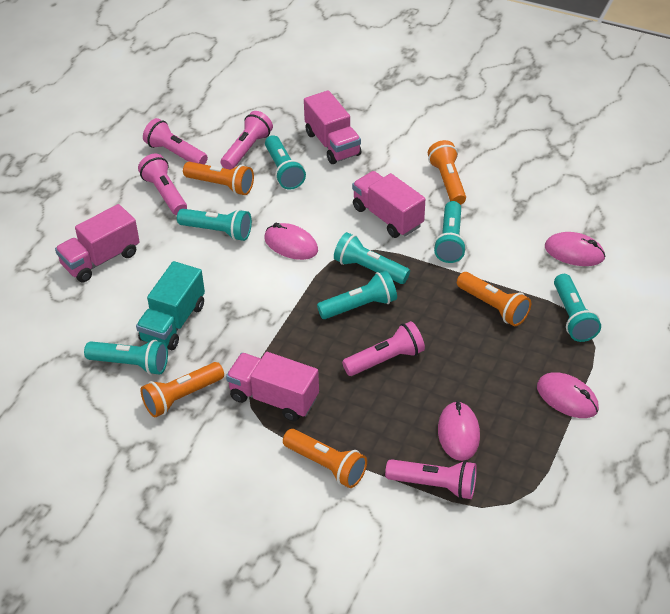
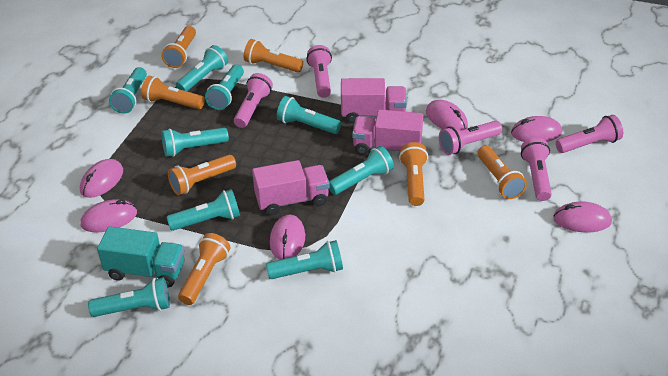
orange flashlight: [140,362,224,417] [183,162,254,195] [283,429,367,488] [428,140,466,205] [457,272,531,326] = 5 -> [141,76,205,109] [161,26,196,68] [168,155,236,195] [178,233,230,305] [244,39,303,72] [399,142,428,206] [478,146,527,199] = 7
pink mouse: [265,223,318,260] [438,401,480,461] [537,372,599,418] [545,232,606,266] = 4 -> [80,159,123,198] [80,199,137,232] [270,214,305,260] [426,100,468,130] [511,116,562,142] [553,202,612,232] = 6
pink truck: [55,204,140,282] [226,352,319,421] [304,90,361,164] [352,171,425,238] = 4 -> [252,160,330,215] [341,78,407,123] [352,110,423,155] = 3
turquoise flashlight: [84,340,168,375] [177,209,252,241] [265,135,306,190] [317,271,397,319] [334,232,410,284] [434,201,466,263] [554,274,601,342] = 7 -> [88,278,170,317] [109,67,147,114] [162,128,229,157] [167,189,240,231] [176,45,228,91] [205,65,244,110] [266,240,343,279] [277,96,341,134] [329,146,394,195] = 9

